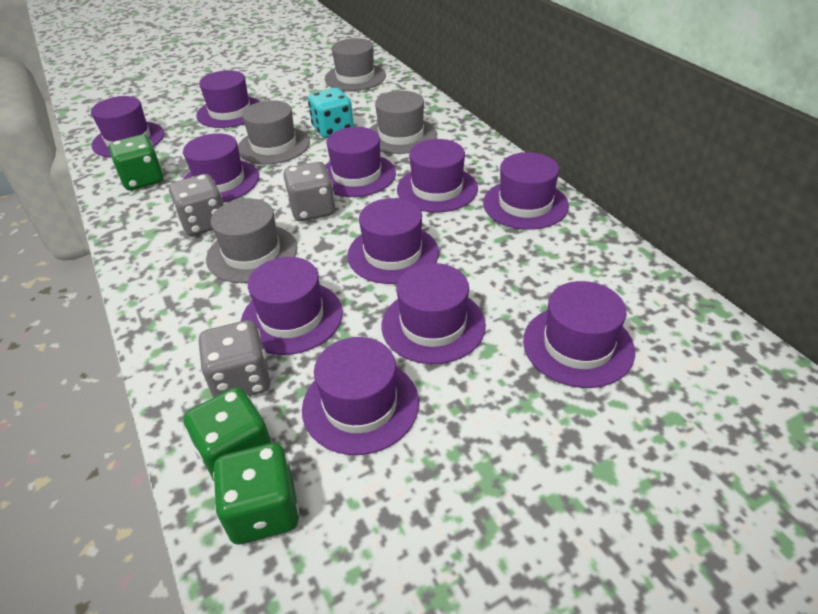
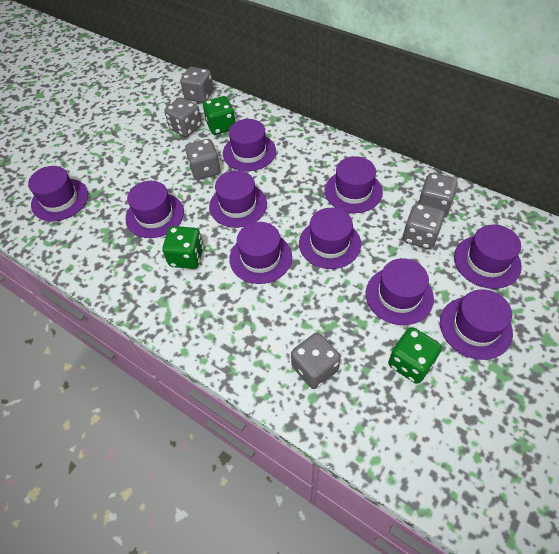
grey dice: [169,174,224,236] [199,320,271,398] [283,162,336,221] = 3 -> [164,97,202,137] [180,67,214,103] [185,139,221,180] [291,333,341,389] [403,203,445,249] [418,173,458,217] = 6
grey hat: [206,199,297,283] [238,100,310,164] [325,38,386,91] [369,91,437,154] = 4 -> none = 0
purple hat: [91,96,164,158] [183,133,259,202] [196,70,260,128] [241,257,343,355] [302,337,419,455] [325,127,396,197] [347,198,439,284] [381,263,486,364] [397,139,478,212] [483,152,569,230] [523,281,635,388] = 11 -> [28,166,88,221] [125,181,184,238] [209,170,267,228] [223,119,276,171] [229,222,292,284] [299,208,361,269] [325,156,383,213] [366,258,434,325] [440,289,513,360] [454,224,522,289] = 10
turquoise dice: [308,88,354,138] = 1 -> none = 0

